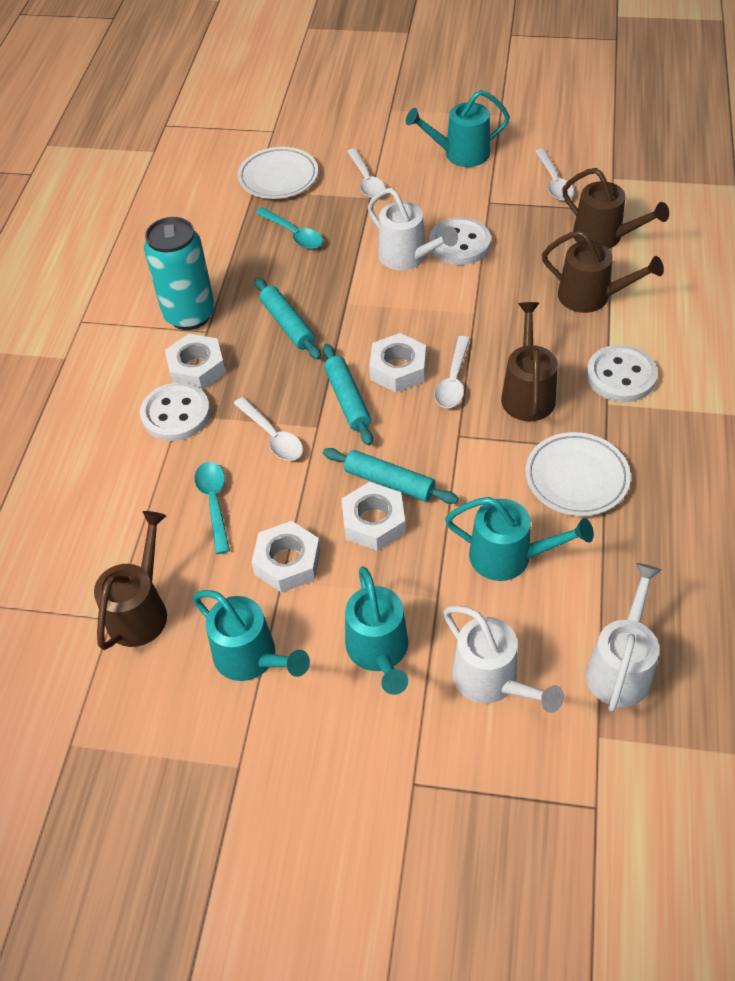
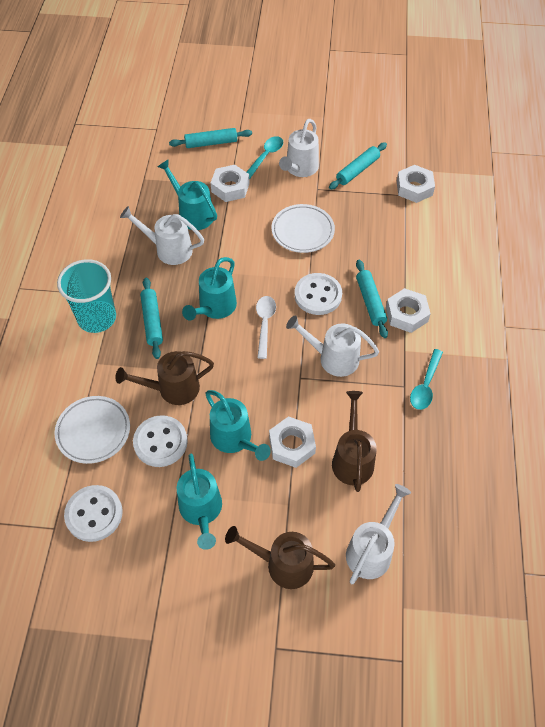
brown watering can: [94,511,167,650] [501,302,558,421] [542,230,664,313] [562,168,669,249] = 4 -> [116,351,214,405] [225,526,335,589] [332,391,377,492] = 3
turquoise can: [144,217,215,330] = 1 -> none = 0
turquoise cup: none = 0 -> [57,259,116,333] = 1
turquoise rolling pin: [255,277,321,360] [323,344,373,446] [323,448,459,504] = 3 -> [140,277,163,359] [169,128,252,148] [329,142,387,190] [356,260,388,338] = 4
white spoon: [233,397,303,461] [347,148,385,198] [435,336,470,408] [535,149,574,201] = 4 -> [256,296,276,359] = 1
white watering can: [368,188,458,271] [443,606,564,713] [585,563,662,712] = 3 -> [120,206,204,265] [279,119,319,177] [286,315,379,377] [346,484,411,584] = 4

